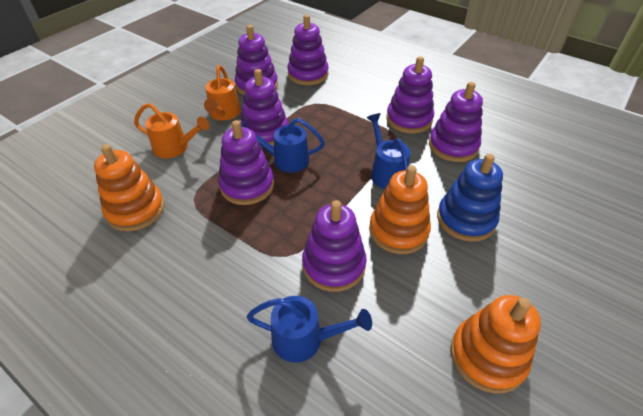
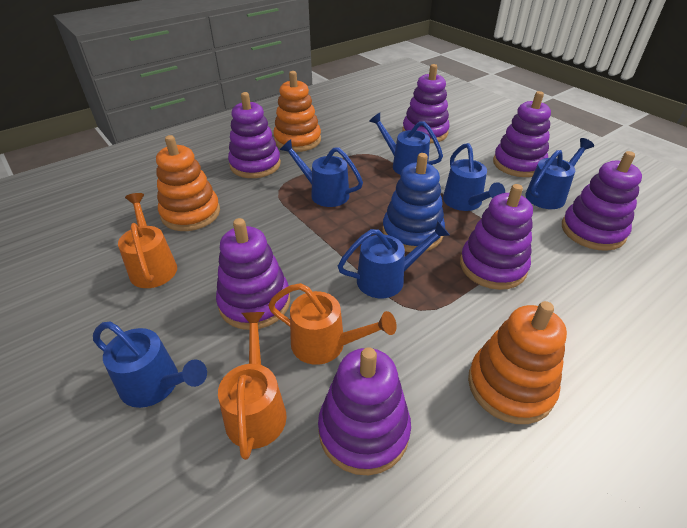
blue watering can: [241,118,325,173] [247,296,372,363] [367,113,411,189] = 3 -> [93,321,207,408] [280,139,363,207] [338,221,450,298] [369,113,443,175] [443,143,505,211] [525,138,594,209] = 6
orange watering can: [134,103,210,158] [204,65,241,121] = 2 -> [118,193,177,288] [218,312,287,460] [268,283,397,365] = 3

